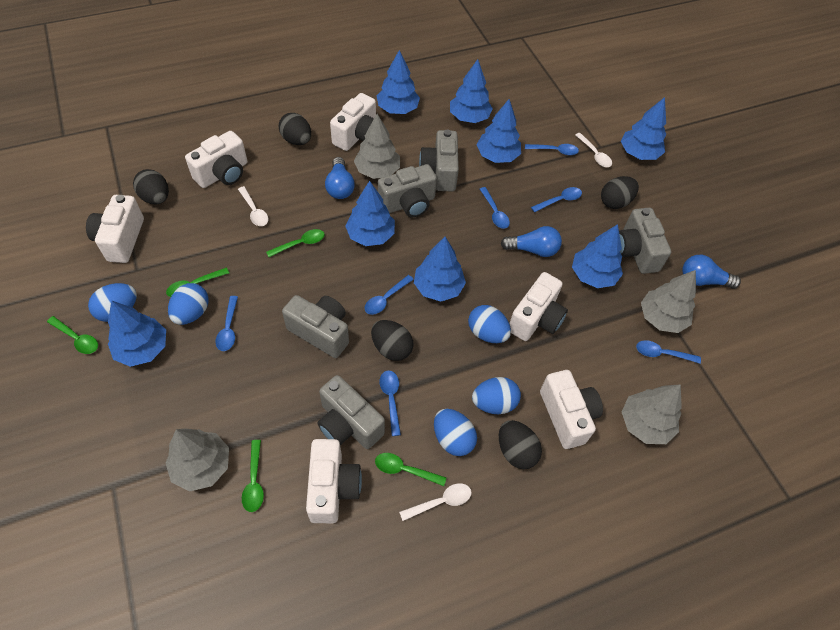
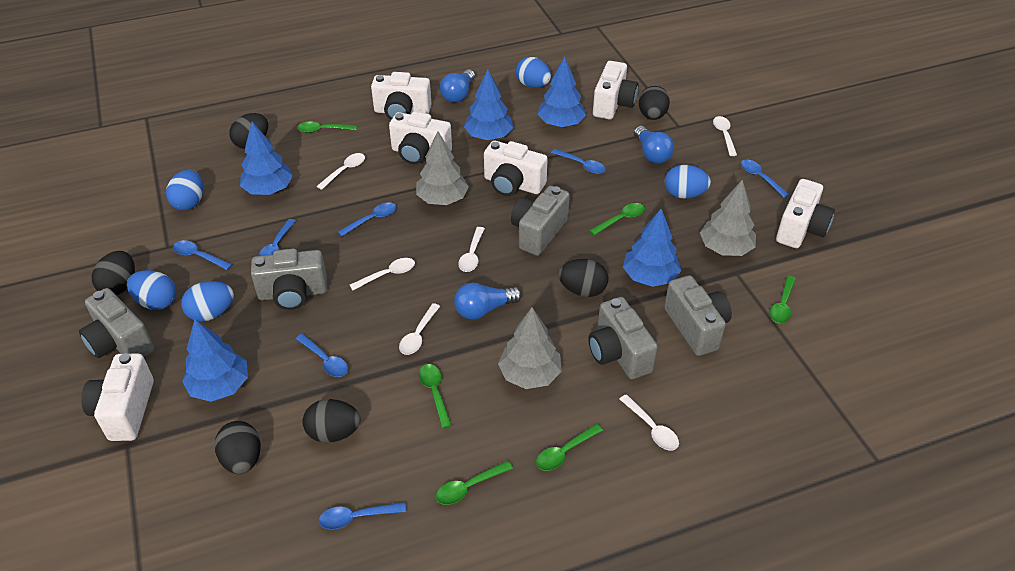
black egg: [133,169,169,205] [279,113,311,145] [371,320,413,361] [499,420,542,469] [601,176,639,209] = 5 -> [92,251,135,295] [214,421,261,474] [229,113,268,149] [302,399,361,443] [558,259,608,297] [639,86,670,120] = 6
blue tree: [108,300,166,367] [345,181,395,246] [377,50,420,114] [414,237,466,302] [450,59,493,123] [477,99,521,163] [572,224,623,288] [621,97,666,160] = 8 -> [182,319,248,402] [240,122,293,195] [464,69,513,140] [537,57,586,127] [623,209,681,287] = 5
green spoon: [47,316,98,354] [166,267,229,297] [242,440,264,512] [266,229,325,257] [375,453,447,486] = 5 -> [297,122,357,133] [419,364,452,428] [436,461,513,505] [536,424,603,471] [589,203,645,235] [769,276,796,324] = 6
grey tree: [165,428,229,492] [354,114,400,179] [622,384,682,444] [641,270,696,333] = 4 -> [416,131,469,205] [498,307,562,389] [700,180,756,256] = 3
white spoon: [238,186,269,226] [399,483,472,521] [575,133,612,167] = 3 -> [317,153,365,190] [350,258,415,290] [399,303,440,355] [458,227,485,272] [619,394,679,450] [713,116,737,156] = 6

